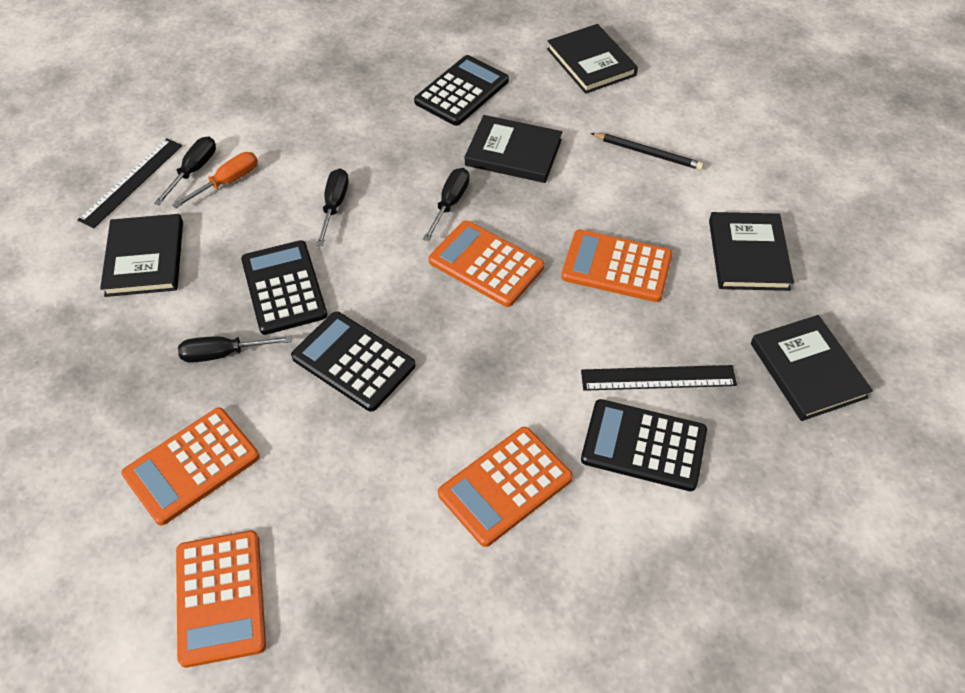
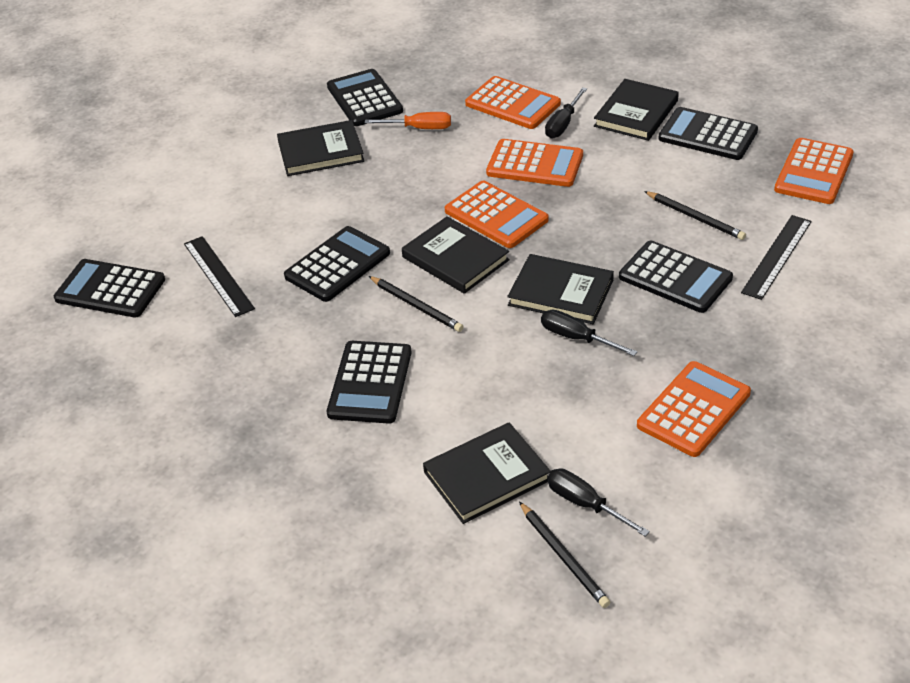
black calculator: [241,240,327,335] [291,312,415,412] [414,55,509,126] [581,399,707,491] = 4 -> [54,259,165,318] [284,226,390,302] [327,69,403,126] [327,341,412,424] [619,241,733,313] [658,107,758,160] = 6
black pencil: [591,133,704,170] = 1 -> [369,276,464,332] [519,501,610,608] [644,191,746,240] = 3
black screwdriver: [154,137,216,205] [178,336,292,363] [316,169,349,246] [423,168,469,241] = 4 -> [541,310,637,356] [545,87,587,139] [547,468,650,536] = 3

